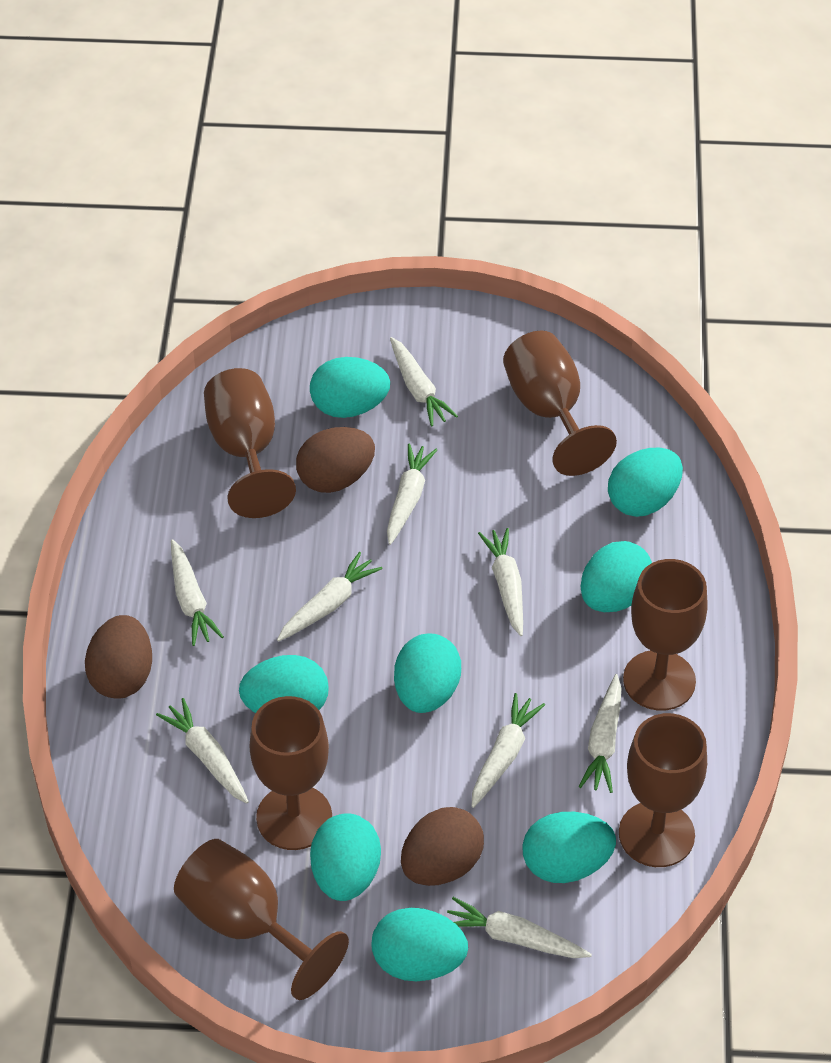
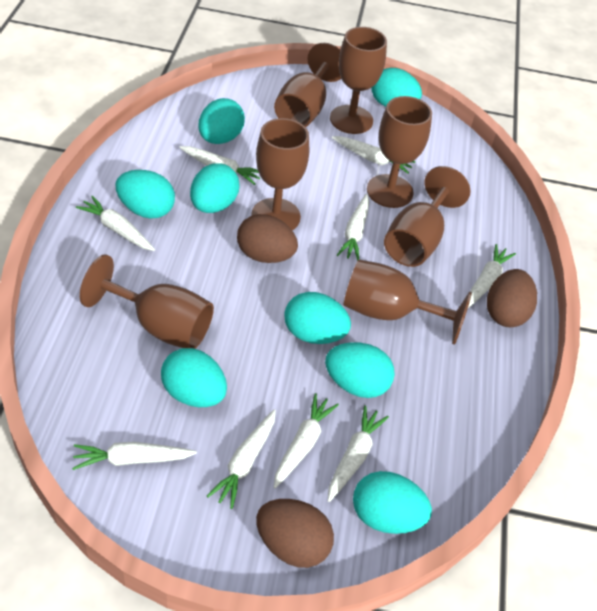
brown goblet: [174,839,349,1000] [204,368,296,518] [249,696,332,850] [503,331,617,476] [619,713,707,867] [623,559,708,711] = 6 -> [80,254,214,349] [251,118,309,230] [274,43,341,127] [330,27,387,134] [344,260,472,345] [367,96,432,208] [384,166,470,267] = 7

